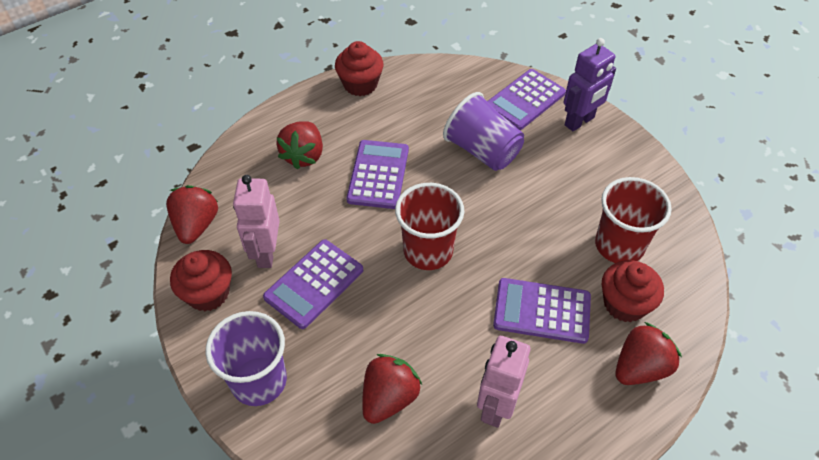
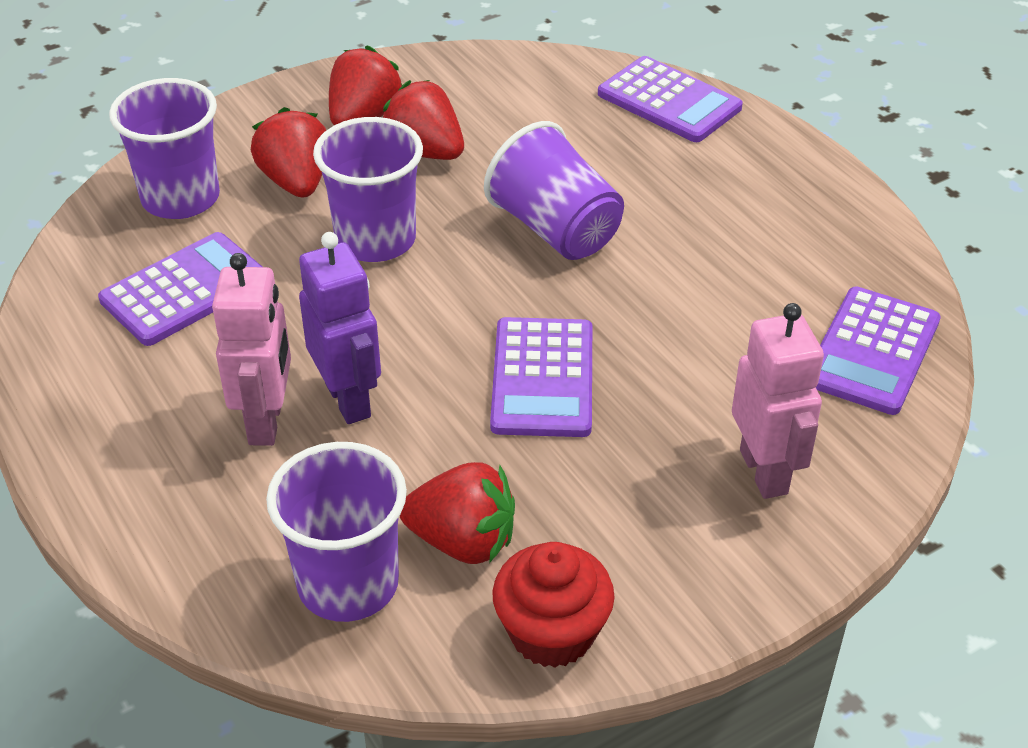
purple cup: [205,311,287,406] [443,92,524,171] = 2 -> [109,78,220,219] [266,442,407,622] [313,117,423,262] [484,121,624,260] = 4
red cup: [395,183,464,270] [595,177,672,263] = 2 -> none = 0
red cupcake: [170,250,232,311] [335,41,384,96] [602,260,664,322] = 3 -> [492,542,615,668] = 1

